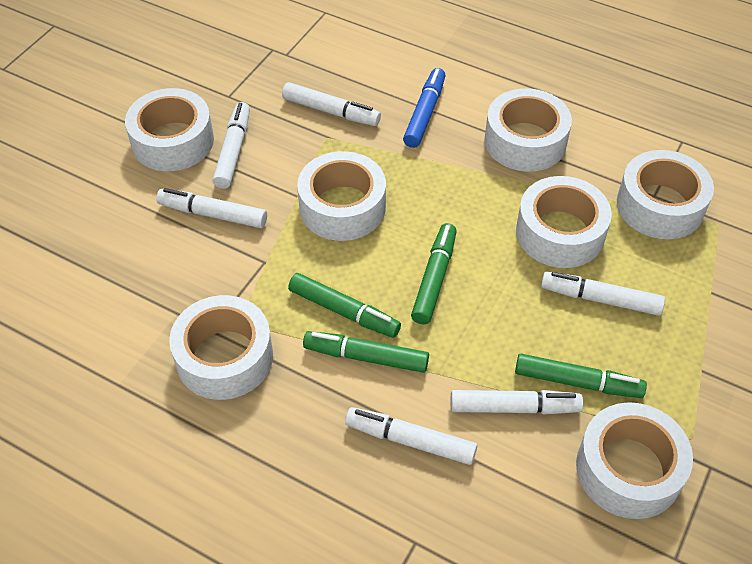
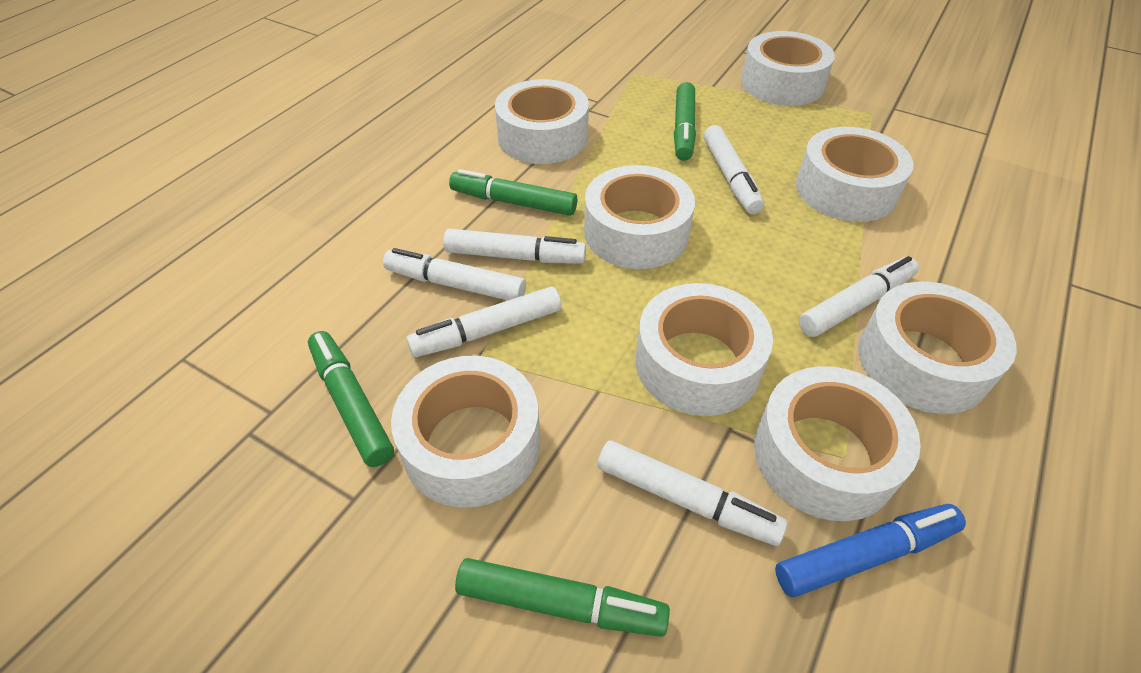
white tape: [125,88,214,171] [169,295,273,400] [297,151,386,241] [485,88,572,172] [516,176,612,268] [576,402,693,519] [617,150,714,239] = 7 -> [391,356,540,507] [495,79,589,164] [584,165,695,269] [635,283,773,416] [741,31,835,106] [754,366,921,521] [796,127,914,222] [858,282,1016,414] = 8

